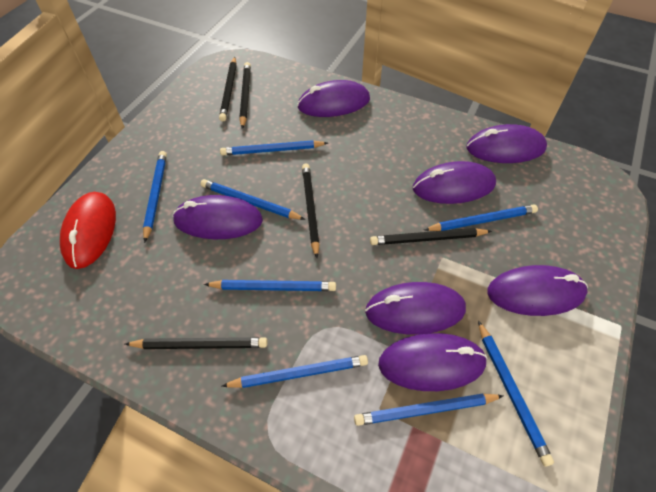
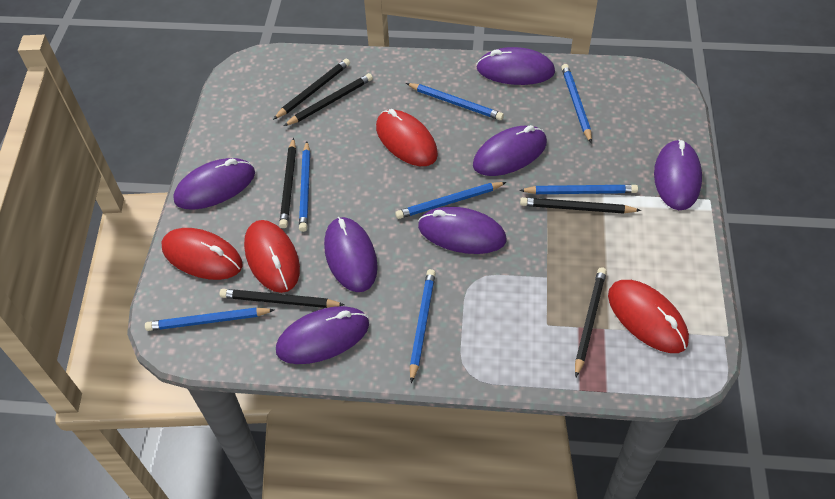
black pencil: [125,337,268,349] [219,57,237,121] [239,62,251,129] [302,163,320,258] [370,228,492,245] = 5 -> [219,289,344,308] [273,59,350,120] [279,138,296,228] [284,73,373,126] [520,197,641,214] [575,267,607,377] = 6
blue pencil: [143,151,167,243] [201,179,305,220] [204,280,336,291] [220,140,328,156] [222,355,368,388] [354,393,503,426] [424,204,538,231] [478,321,554,467] = 8 -> [145,307,274,331] [299,141,310,232] [395,182,507,219] [406,83,504,120] [410,269,436,383] [519,185,638,194] [561,64,592,143] = 7
red mouse: [60,192,116,269] = 1 -> [162,228,243,280] [244,220,300,293] [376,109,438,166] [608,280,689,353] = 4

